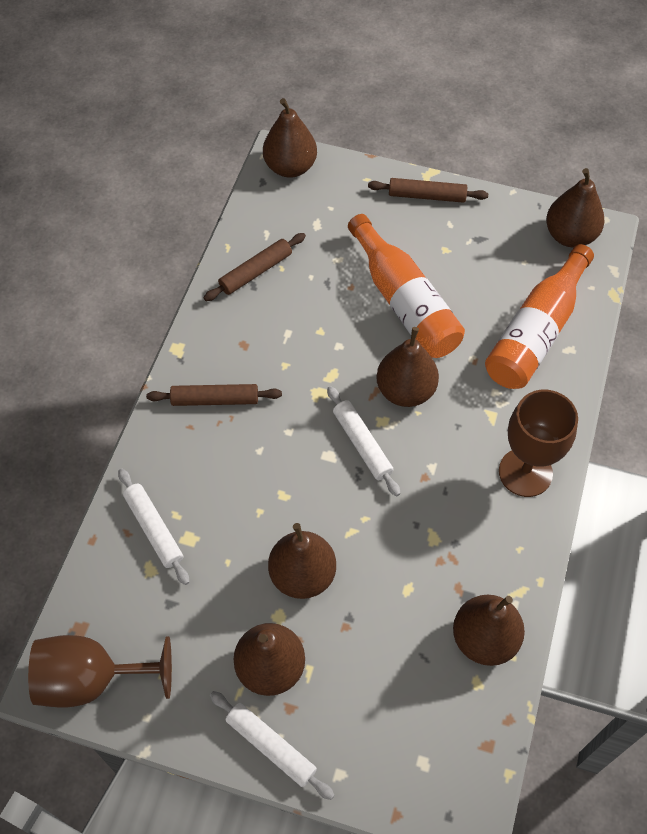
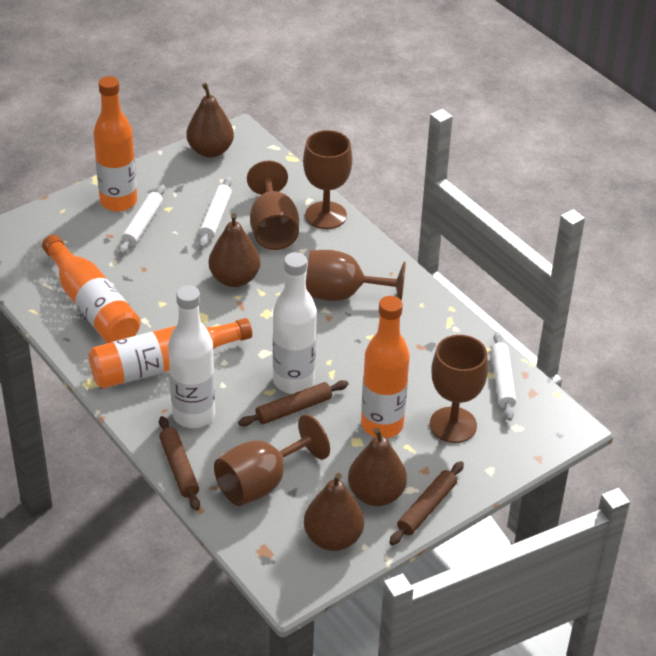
brown goblet: [28,635,172,708] [499,390,578,497] = 2 -> [214,414,330,506] [247,160,299,250] [303,130,352,229] [306,250,406,301] [430,335,488,443] = 5
brown pear: [234,623,305,696] [263,98,317,178] [268,523,336,599] [376,327,439,407] [453,595,525,666] [546,168,604,248] = 6 -> [186,83,234,158] [209,213,260,287] [304,473,364,551] [348,428,407,506] = 4
orange bottle: [348,214,465,358] [485,244,594,389] = 2 -> [42,235,140,343] [89,318,252,388] [93,76,137,212] [361,296,410,438] = 4
white bottle: none = 0 -> [168,285,215,428] [273,252,317,394] = 2

